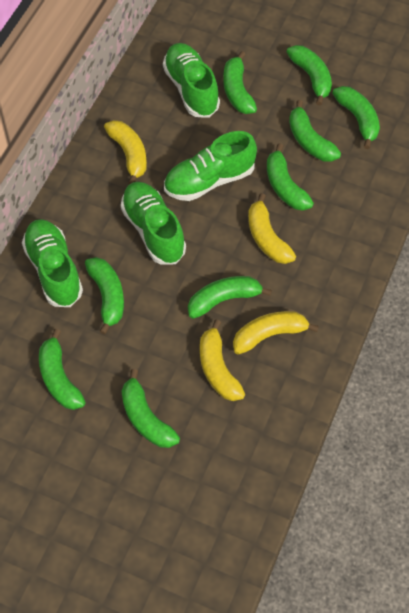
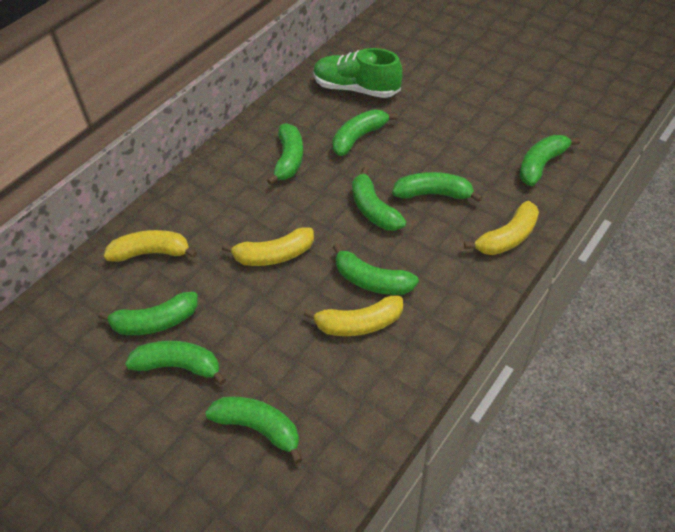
green shoe: [22,219,83,307] [121,182,186,265] [163,43,220,118] [164,131,257,201] = 4 -> [313,48,403,98] = 1

